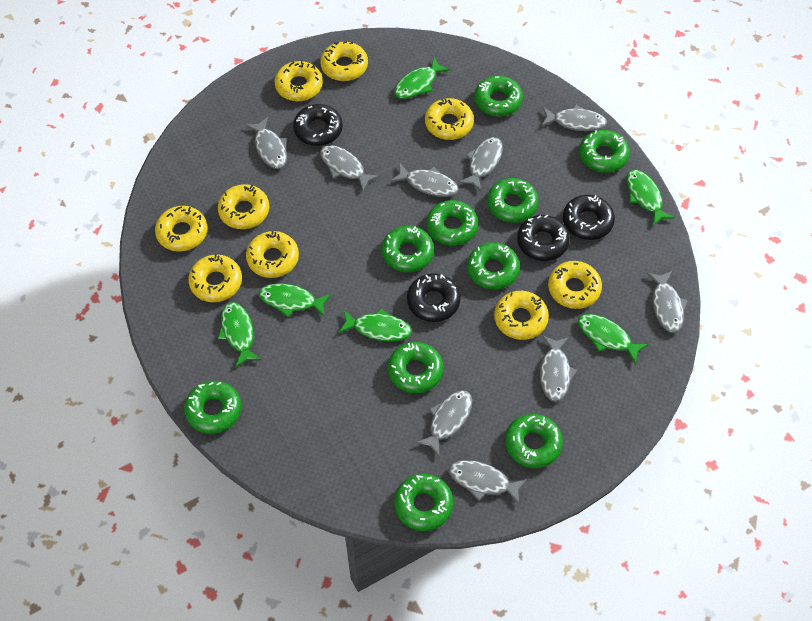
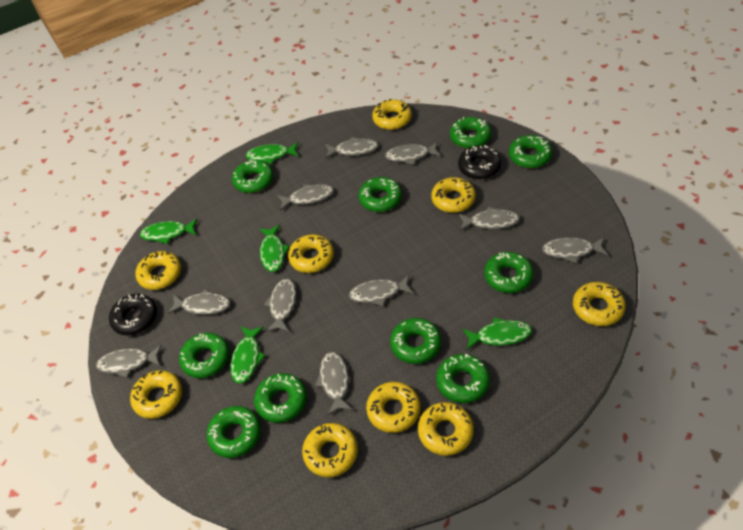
black donut: [293,104,343,146] [407,273,461,322] [517,215,570,261] [563,195,615,240] = 4 -> [109,294,157,335] [458,145,501,179] = 2
green fish: [218,302,261,368] [259,283,331,317] [338,308,412,342] [394,58,450,99] [578,314,648,364] [627,170,675,226] = 6 -> [140,219,197,244] [230,326,266,384] [245,142,299,164] [259,225,289,272] [462,317,532,350] = 5
grey fish: [246,117,287,169] [320,145,379,191] [391,163,459,197] [416,390,472,456] [449,460,527,504] [459,137,503,191] [540,336,577,402] [541,105,607,131] [647,271,688,333] = 9 -> [96,345,162,378] [168,289,231,315] [264,278,296,332] [277,184,334,211] [315,352,353,415] [325,137,379,159] [349,275,414,306] [385,142,441,165] [458,207,520,231] [542,237,608,263] = 10

